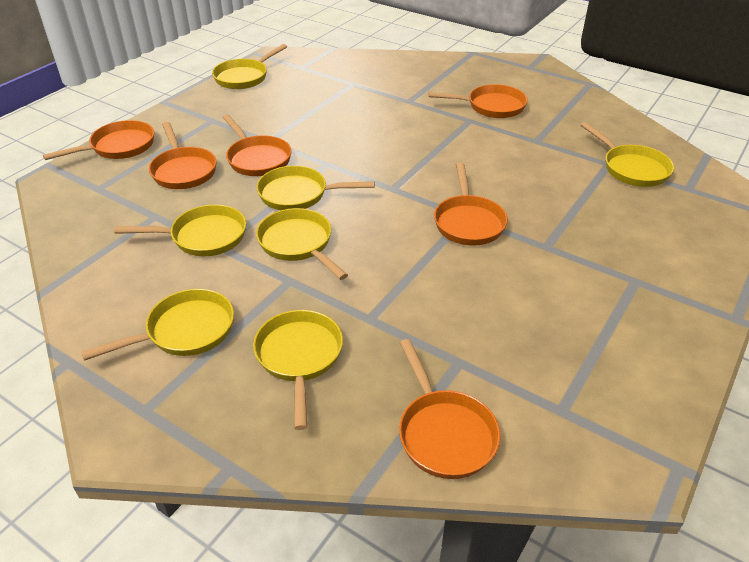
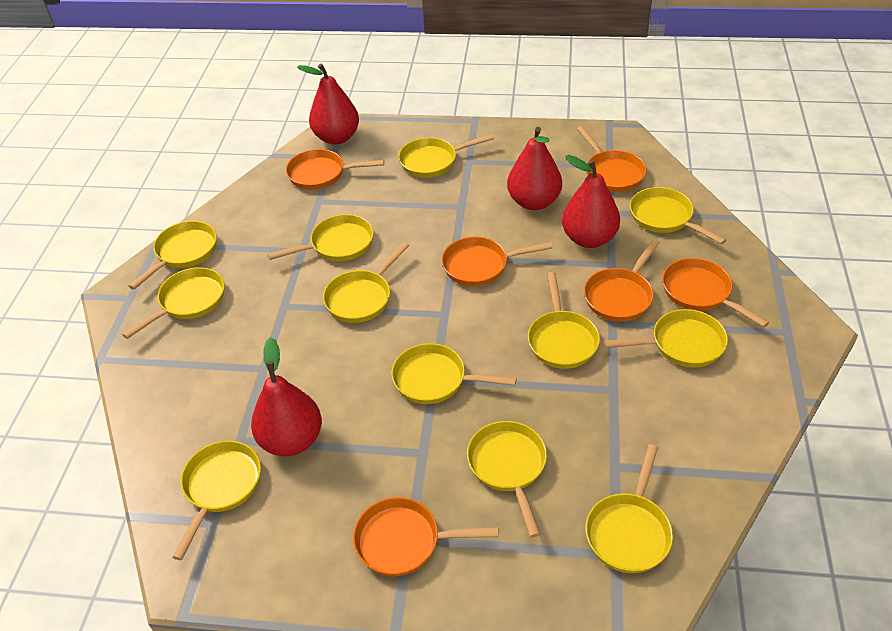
red pear: none = 0 -> [251,337,322,456] [297,64,359,145] [507,127,562,210] [562,155,620,248] = 4
yellow pan: [81,289,234,361] [114,205,246,256] [212,44,287,89] [253,310,343,430] [256,208,348,280] [257,166,375,210] [581,122,674,187] = 7 -> [122,267,225,339] [129,221,217,290] [172,441,261,560] [267,214,374,261] [323,242,409,323] [391,343,517,404] [398,134,494,178] [467,421,547,538] [528,272,600,369] [586,444,673,573] [604,309,728,367] [630,187,726,244] = 12

